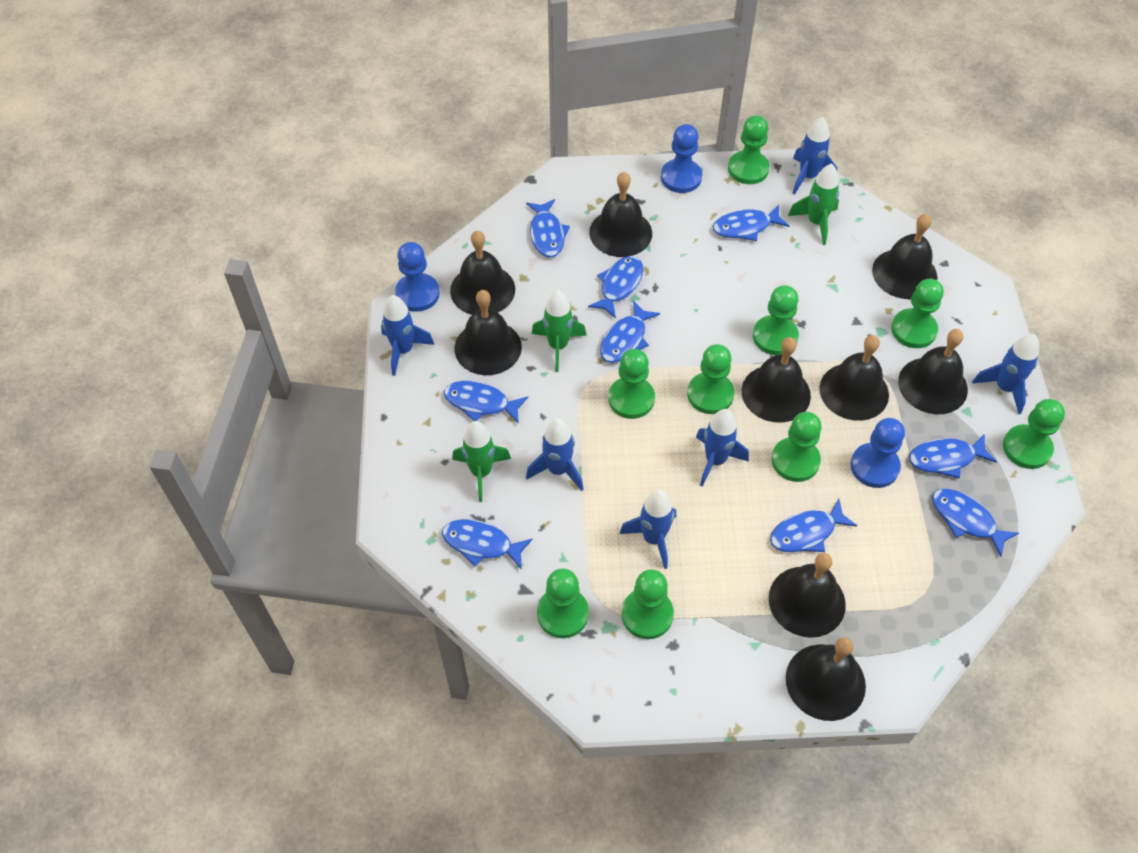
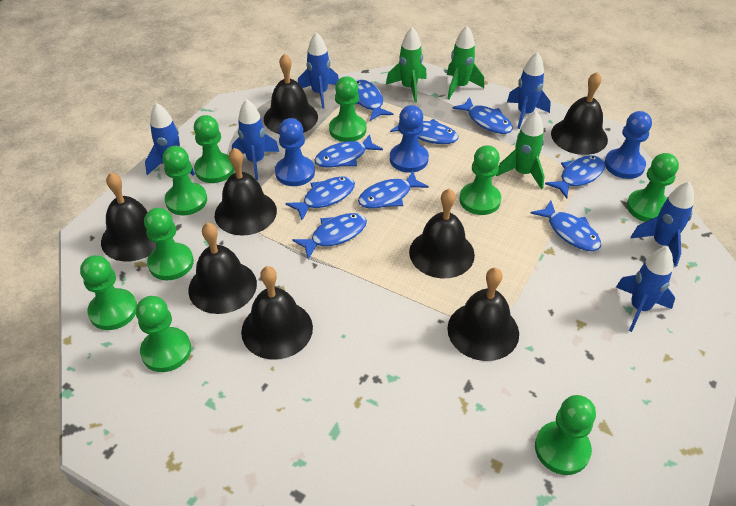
black bell: [450,231,515,315] [455,290,522,375] [589,172,652,257] [742,337,811,423] [769,553,846,638] [786,637,866,721] [819,335,889,421] [872,214,938,299] [898,329,968,414] = 9 -> [101,173,156,261] [188,222,257,314] [215,148,277,236] [241,266,313,359] [264,53,318,134] [409,189,475,278] [447,268,519,361] [551,72,608,155] = 8

